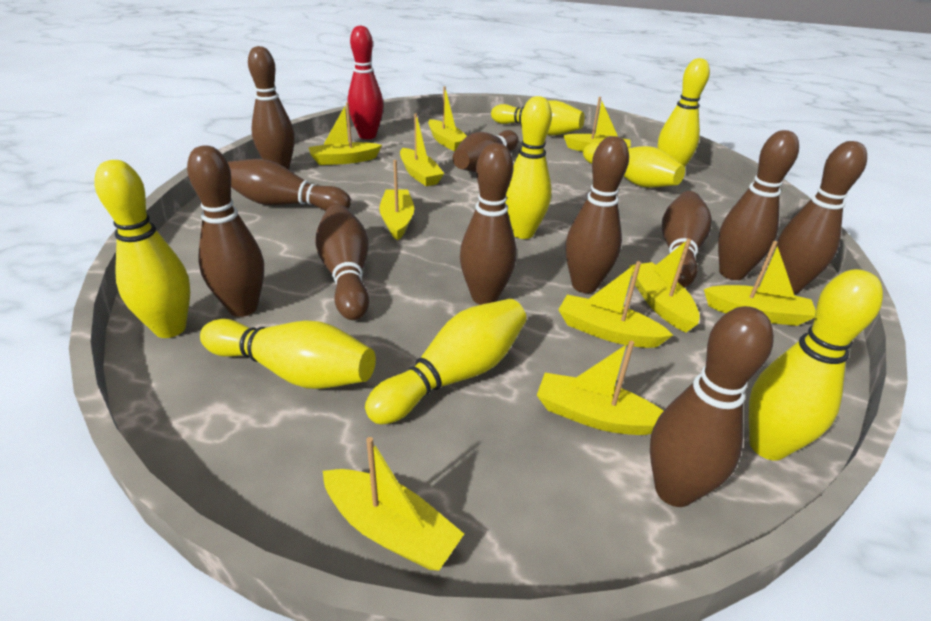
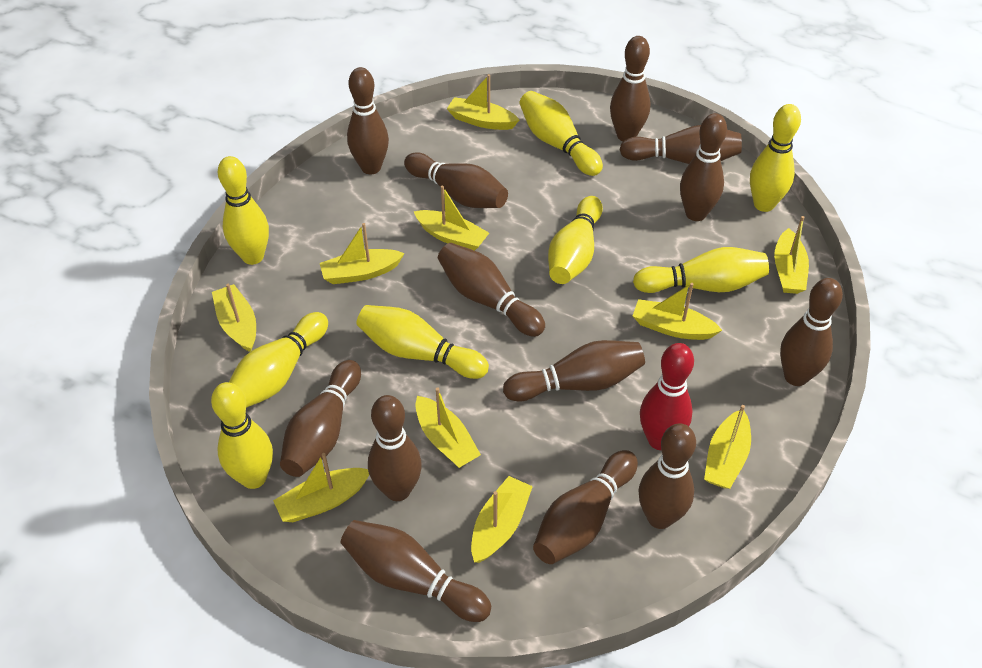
brown bowling pin: [187,145,264,317] [227,159,351,211] [248,46,295,170] [315,204,369,320] [453,130,519,172] [460,143,517,305] [566,136,629,293] [650,306,774,507] [662,191,712,288] [718,130,799,280] [775,141,867,293] = 11 -> [280,360,361,477] [341,520,491,622] [347,67,389,174] [368,395,422,501] [404,152,508,208] [438,243,545,337] [503,340,645,401] [533,450,638,564] [610,36,651,141] [619,125,742,164] [638,423,696,529] [680,113,727,221] [780,278,843,386] = 13

